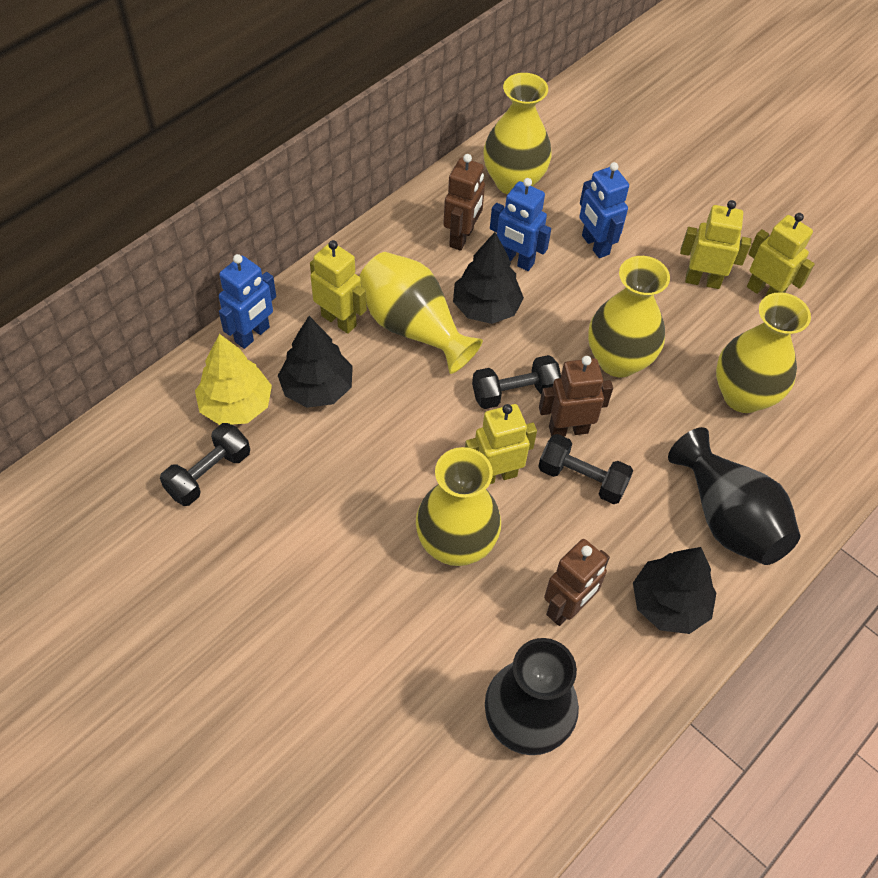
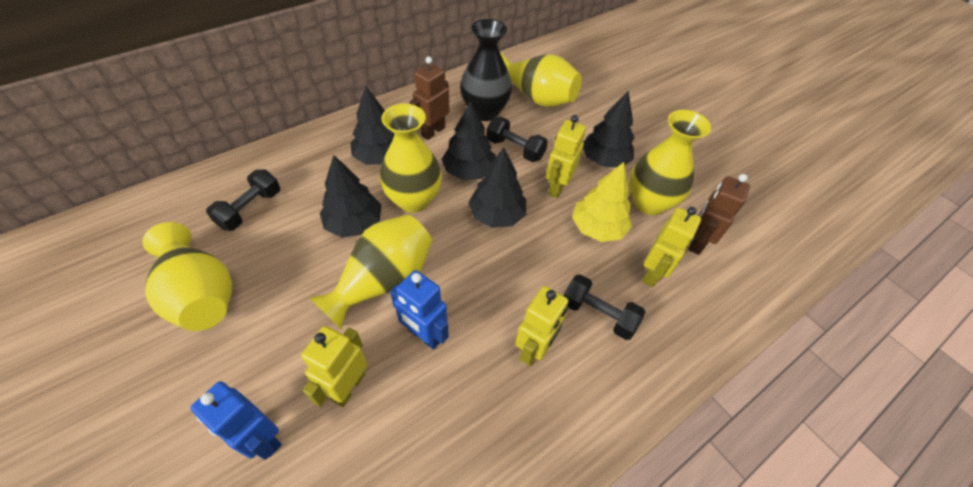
black tree: [278,316,353,408] [453,232,524,324] [633,547,717,634] = 3 -> [320,155,382,238] [350,86,395,165] [442,101,496,180] [468,147,526,228] [583,91,634,167] = 5
black vase: [485,638,579,755] [668,427,800,565] = 2 -> [460,19,512,121] = 1
blue robot: [219,254,276,349] [490,178,551,271] [579,162,629,258] = 3 -> [191,381,282,460] [390,270,449,350] = 2
brown robot: [443,154,485,251] [539,356,613,437] [544,539,610,626] = 3 -> [410,57,449,140] [688,174,750,255] = 2

